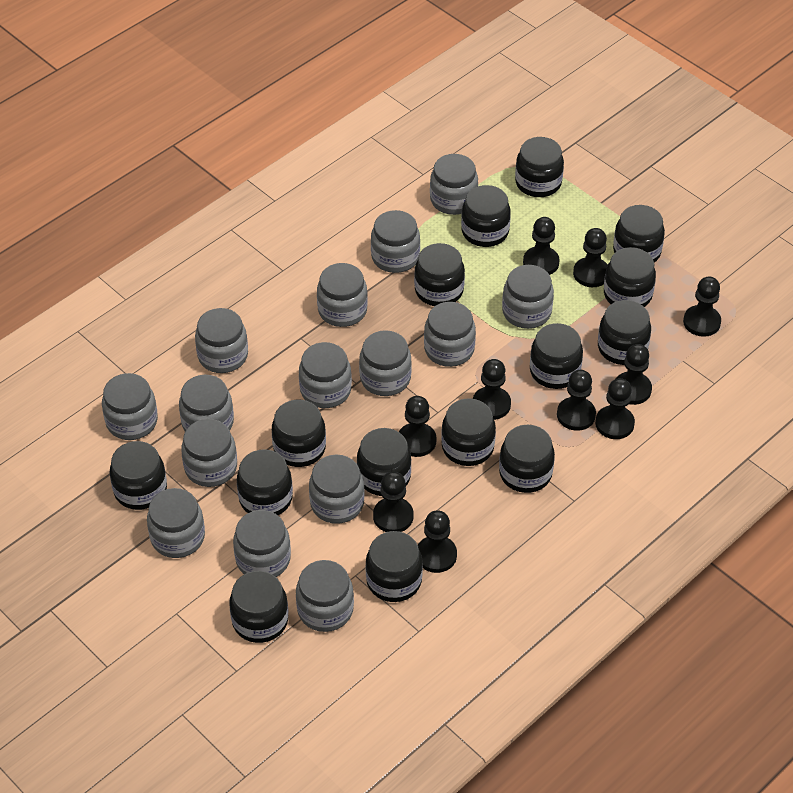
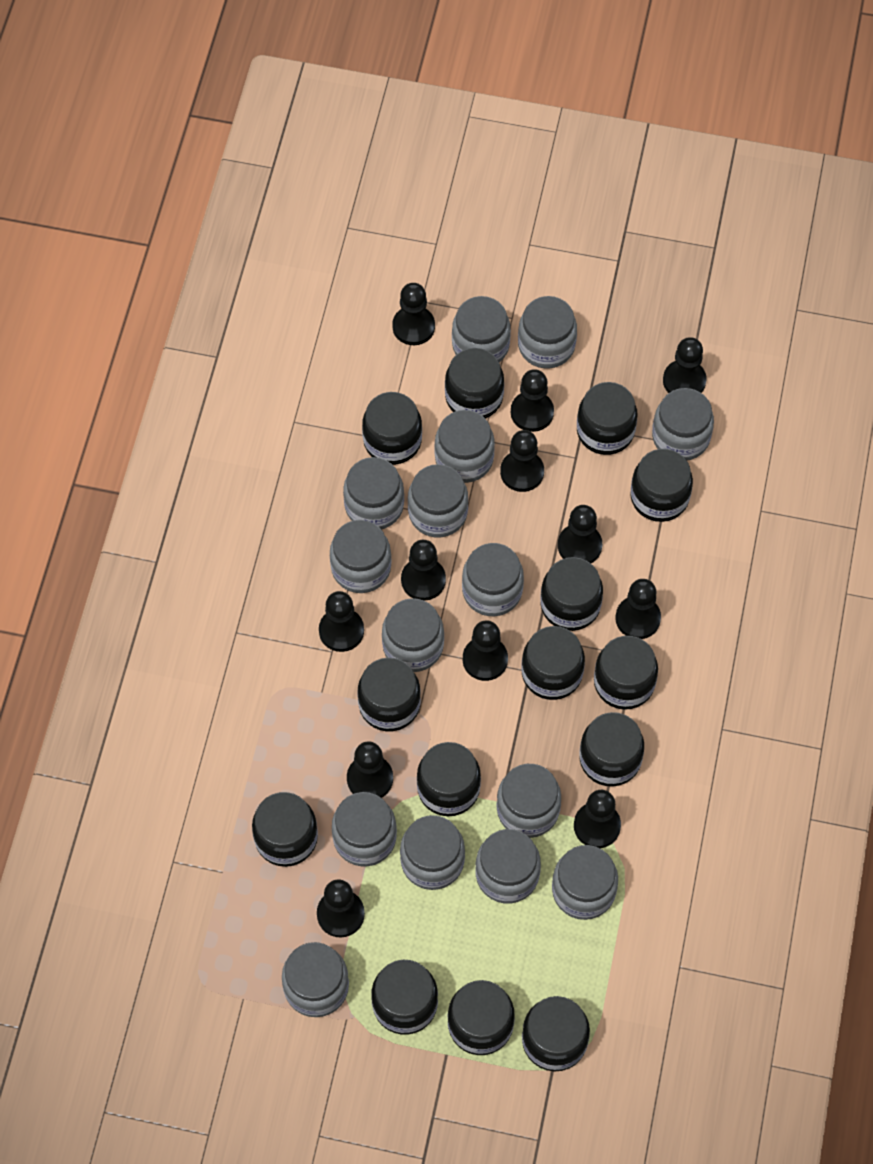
black jar: [110,441,167,510] [229,571,288,643] [237,449,293,515] [272,399,326,467] [357,428,411,496] [366,531,423,602] [414,243,465,306] [441,398,496,466] [461,185,511,247] [499,425,555,493] [515,137,564,197] [530,323,583,389] [598,300,651,365] [604,247,656,307] [613,205,665,263] = 15 -> [252,792,318,867] [358,657,421,731] [362,392,422,465] [371,960,438,1035] [417,742,481,816] [445,348,504,419] [448,980,515,1055] [522,626,585,700] [522,996,590,1071] [540,557,603,631] [577,382,638,455] [579,712,644,787] [594,636,658,710] [630,449,693,522] = 14
black pawn: [373,471,414,532] [399,396,436,457] [418,511,457,573] [473,359,511,420] [523,217,560,275] [557,370,596,431] [573,228,608,287] [595,378,635,439] [616,344,652,405] [683,277,721,337] = 10 -> [317,879,365,937] [319,591,364,652] [347,741,393,798] [392,283,435,345] [401,540,446,601] [463,620,508,681] [500,430,544,492] [511,369,554,432] [558,505,602,563] [574,790,621,848] [616,579,661,639] [663,337,706,393] = 12

